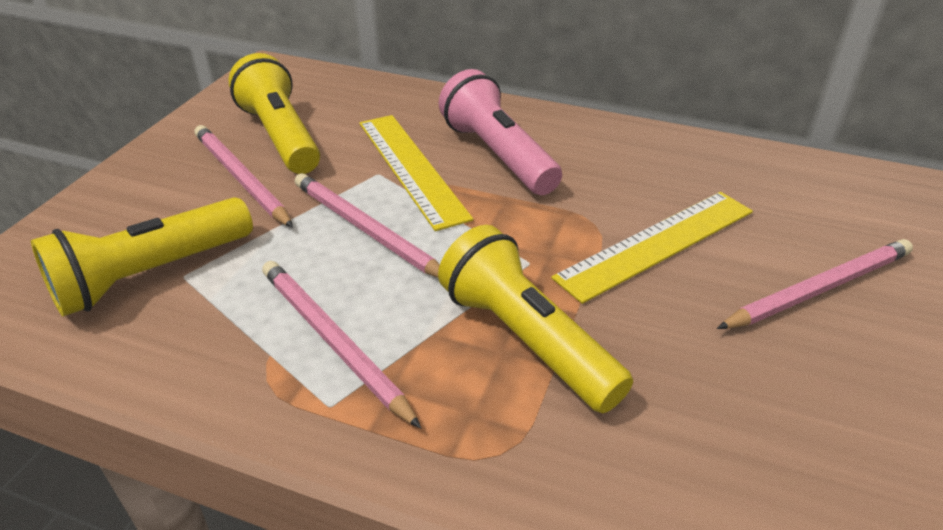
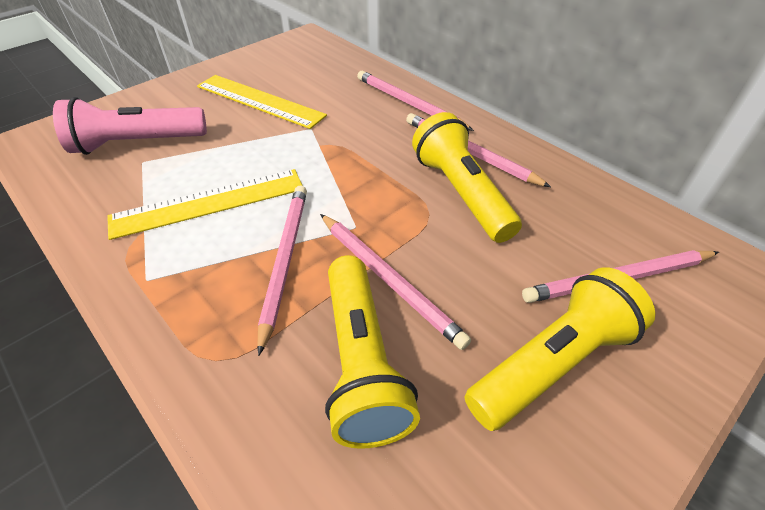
pink pencil: [195,125,293,228] [262,261,421,429] [295,173,440,278] [717,239,913,329] = 4 -> [257,185,307,356] [320,214,471,350] [357,71,474,131] [406,113,551,187] [522,250,719,303] = 5

